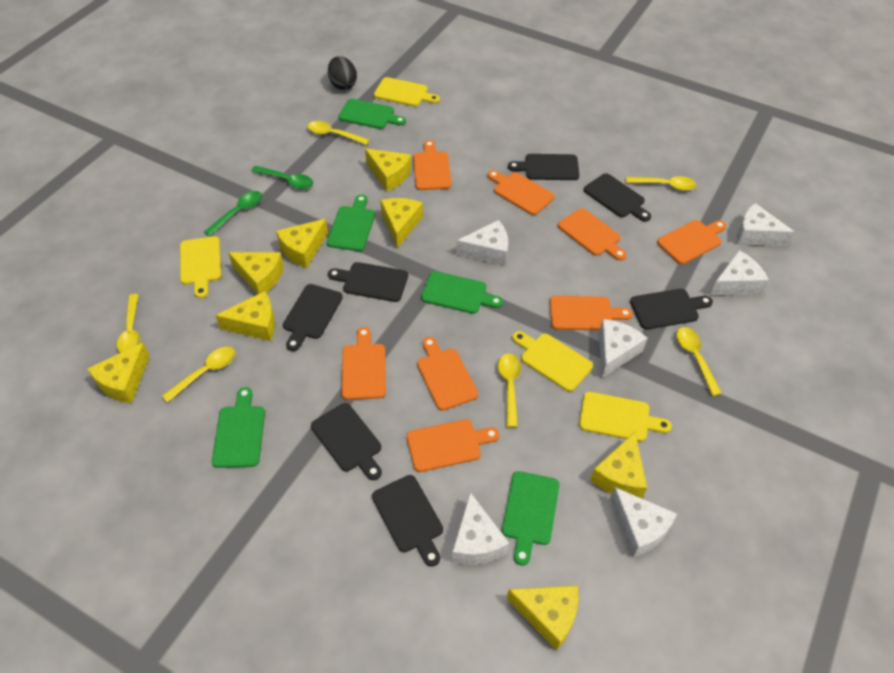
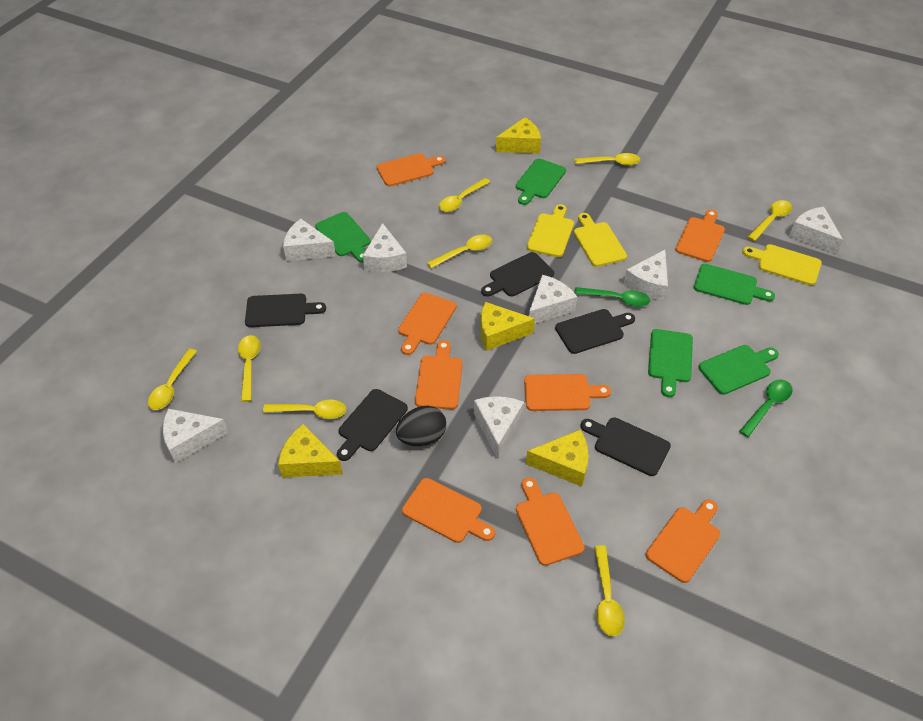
black cutting board: [283,284,343,351] [311,403,382,480] [328,262,408,302] [372,475,443,567] [508,154,579,180] [584,173,651,222] [630,289,713,330] = 7 -> [245,294,326,327] [337,389,408,461] [481,252,554,297] [555,309,635,354] [580,417,671,476] = 5
white cheese: [452,492,509,564] [456,220,508,266] [599,319,648,378] [610,487,677,557] [710,250,769,295] [737,203,795,246] = 6 -> [163,409,229,463] [283,219,336,261] [363,223,407,272] [474,396,524,459] [529,275,577,324] [624,250,668,300] [789,207,843,254] = 7
yellow cheese: [87,343,150,403] [215,291,275,341] [228,252,284,294] [276,219,328,268] [365,149,412,191] [380,198,423,248] [507,585,579,651] [590,432,647,498] = 8 -> [278,424,343,478] [481,302,535,351] [496,117,541,153] [526,430,589,487] = 4
yellow cutting board: [180,236,221,298] [374,77,440,107] [512,331,593,392] [579,392,672,442] = 4 -> [527,204,574,257] [574,213,627,267] [742,244,822,285] = 3
yellow spoon: [117,294,140,353] [162,347,235,403] [308,121,369,145] [498,354,521,427] [626,176,696,191] [676,327,722,396] = 6 -> [148,349,197,410] [238,335,261,402] [263,400,346,419] [427,235,492,268] [439,178,490,212] [575,153,640,166] [594,545,625,636] [748,200,792,241] = 8

